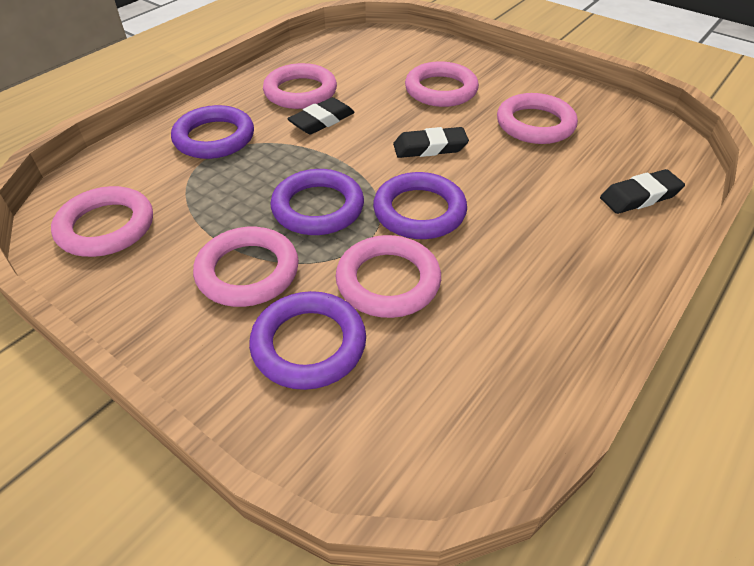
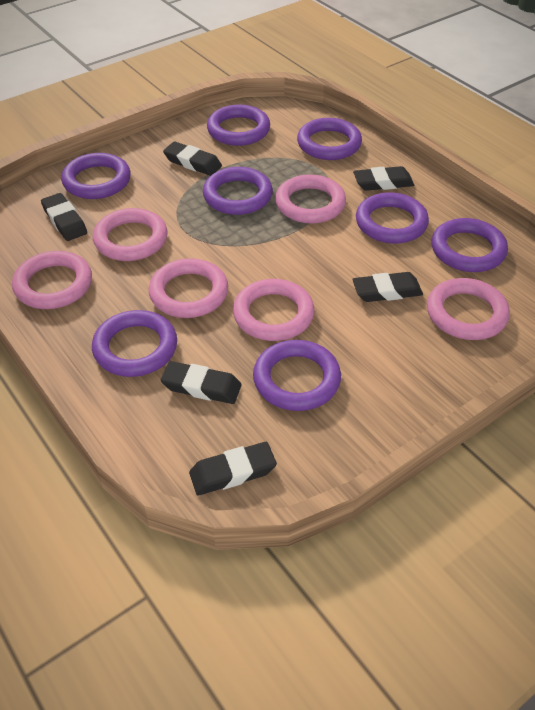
black eraser: [287,97,355,135] [393,127,469,158] [600,169,685,214] = 3 -> [41,193,87,241] [161,361,242,404] [163,141,222,176] [189,442,277,495] [352,272,423,302] [353,166,414,191] = 6
purple ring: [171,105,254,159] [249,291,366,390] [270,169,364,235] [373,172,467,239] = 4 -> [61,153,130,199] [92,310,177,377] [203,167,273,215] [207,104,270,146] [253,340,341,411] [297,118,362,160] [356,192,429,244] [432,218,508,272] = 8

